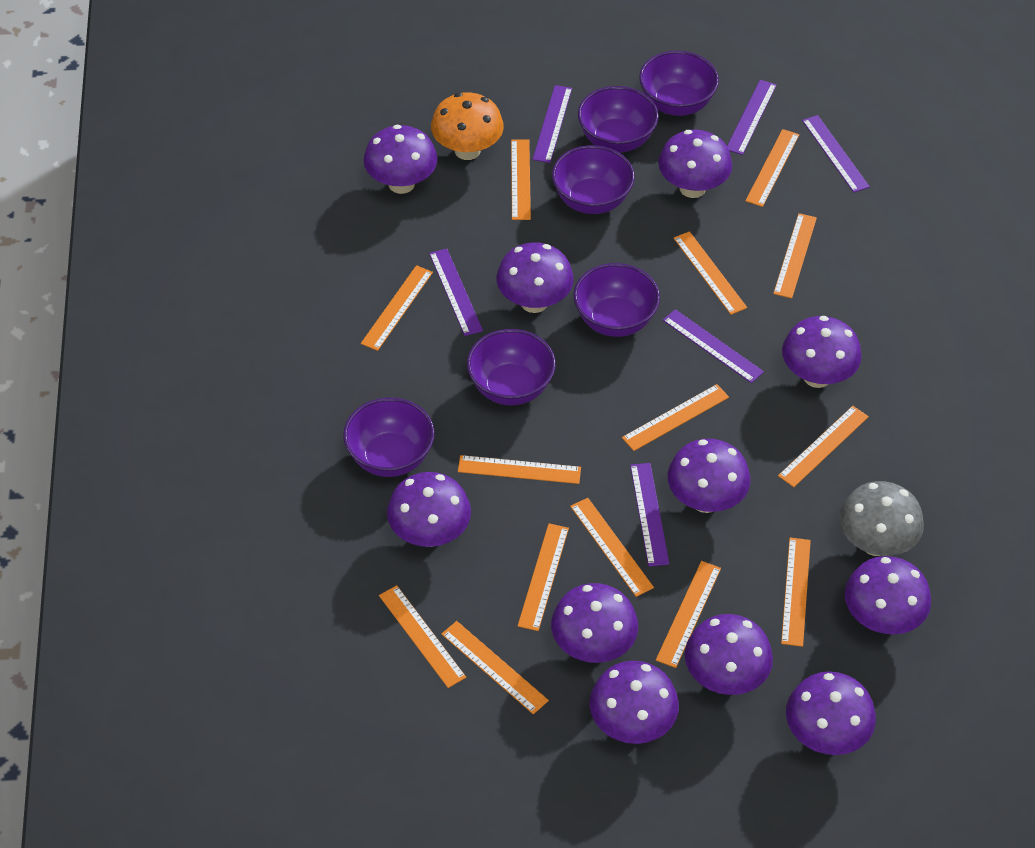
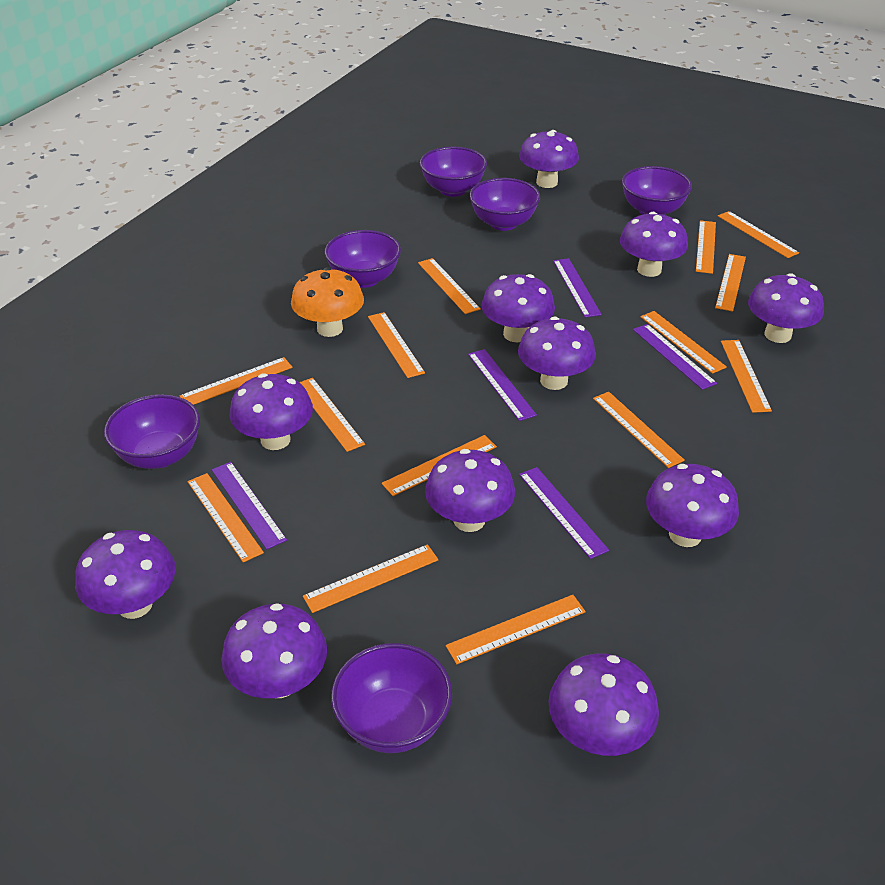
grey mushroom: [839,481,924,556] = 1 -> none = 0
purple ruler: [429,249,483,336] [533,85,572,163] [630,463,669,566] [663,309,764,383] [727,80,777,155] [802,115,870,193] = 6 -> [212,462,287,549] [468,349,537,421] [519,467,609,559] [553,258,602,318] [633,324,717,390] = 5

